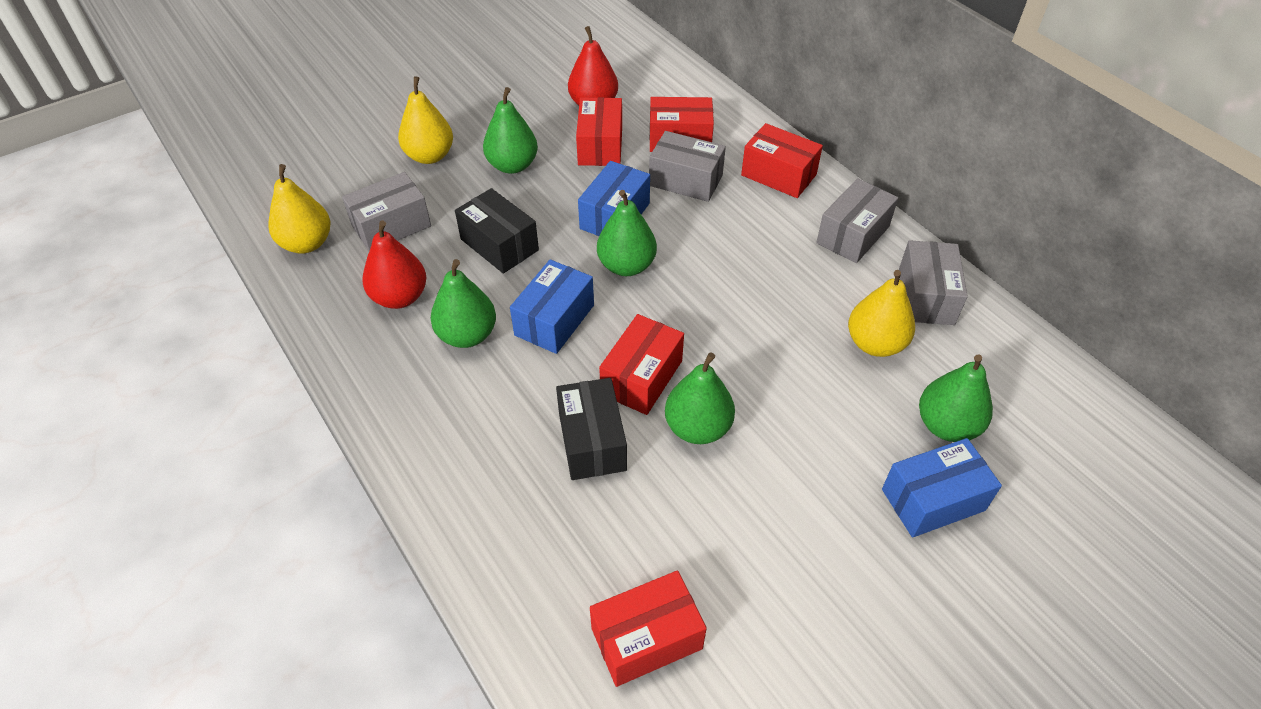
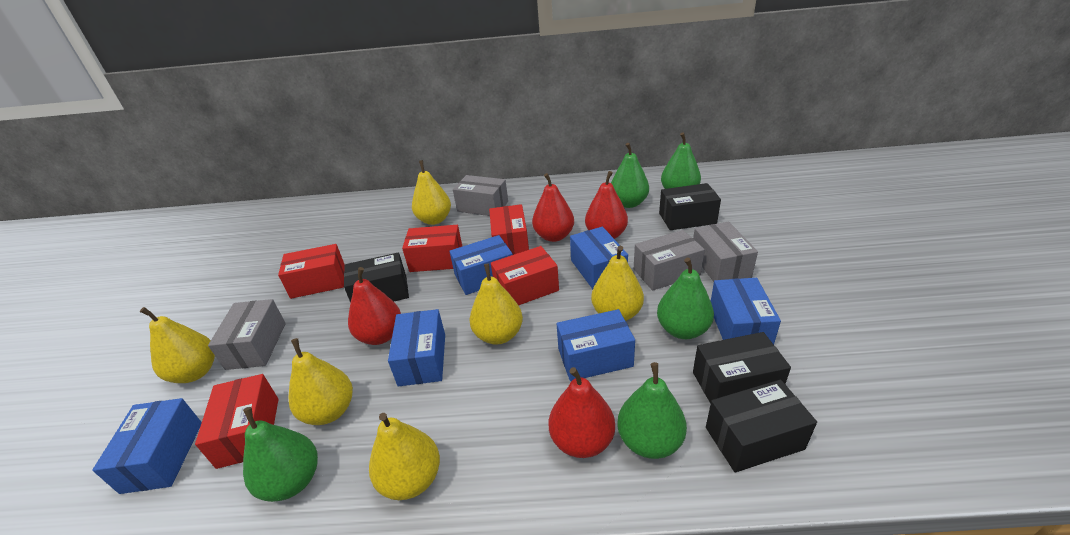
black box: [455,188,539,274] [556,378,627,480] = 2 -> [344,252,409,303] [659,183,721,230] [693,332,791,404] [706,380,817,472] = 4
blue box: [510,259,594,354] [578,161,650,236] [882,438,1002,538] = 3 -> [92,398,202,494] [388,309,445,387] [449,235,513,295] [557,309,635,381] [570,227,628,289] [711,278,781,344] = 6
red pear: [362,221,426,309] [568,26,618,106] = 2 -> [348,267,401,345] [532,173,574,242] [549,367,615,458] [585,171,628,239] = 4
yellow pear: [268,164,330,254] [398,76,453,164] [848,270,915,357] = 3 -> [140,307,215,383] [288,338,353,425] [369,413,440,500] [412,160,451,225] [469,263,523,345] [591,246,644,321] = 6

